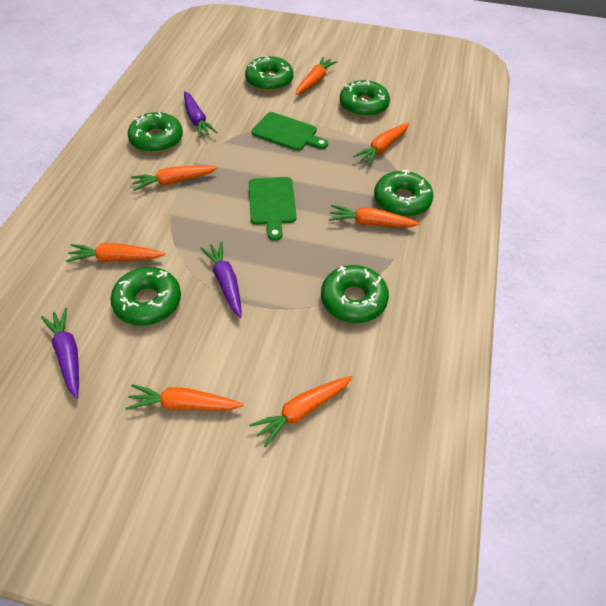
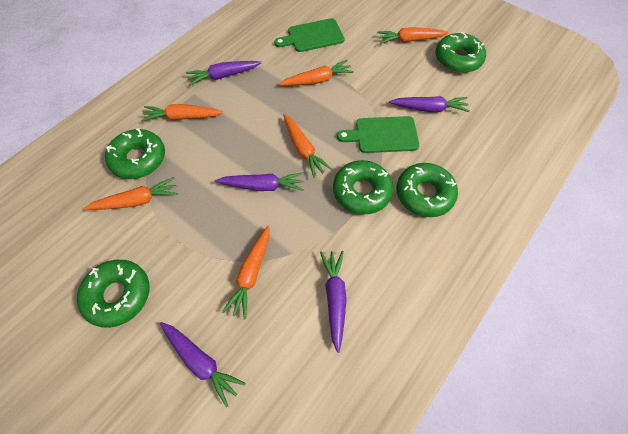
green donut: [110,267,181,326] [128,112,183,153] [245,56,294,91] [321,265,389,323] [340,80,390,117] [374,170,434,217] = 6 -> [77,260,149,328] [105,128,165,179] [333,160,393,214] [397,163,458,217] [435,32,486,73] = 5
orange carrot: [66,243,165,262] [125,384,243,410] [131,166,218,191] [249,376,352,447] [296,57,338,95] [329,205,420,227] [353,123,409,165] = 7 -> [84,177,178,210] [141,104,223,122] [222,226,270,319] [279,60,354,86] [283,114,332,178] [377,27,449,44] = 6
purple carrot: [41,308,79,398] [184,91,217,138] [200,241,242,318] = 3 -> [160,322,246,407] [186,61,261,85] [215,172,304,191] [320,251,347,353] [389,96,470,112] = 5

